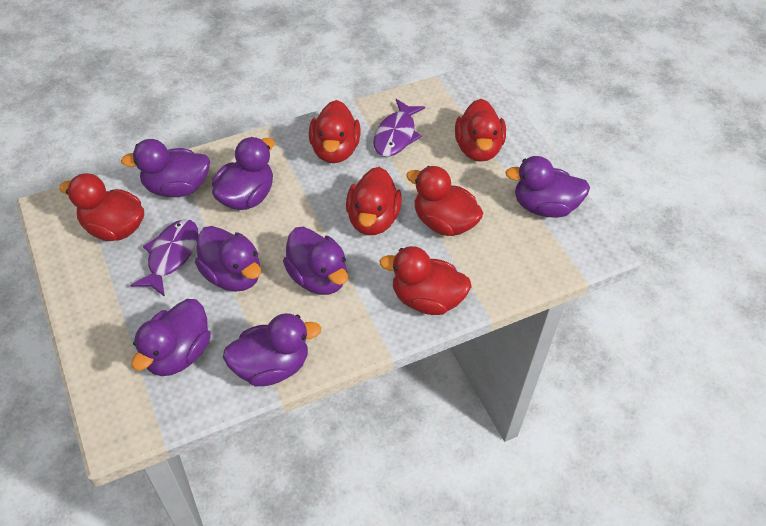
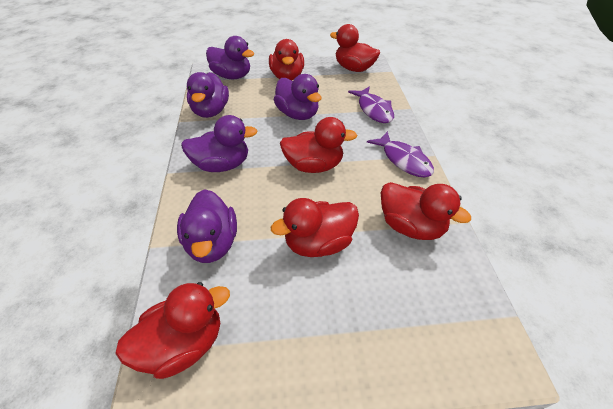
purple duck: [121,139,210,197] [131,299,211,376] [195,226,261,292] [212,137,274,210] [223,313,321,386] [283,227,348,295] [505,156,590,218] = 7 -> [177,189,237,263] [181,115,258,172] [187,72,229,118] [206,36,255,79] [274,74,322,120] = 5

